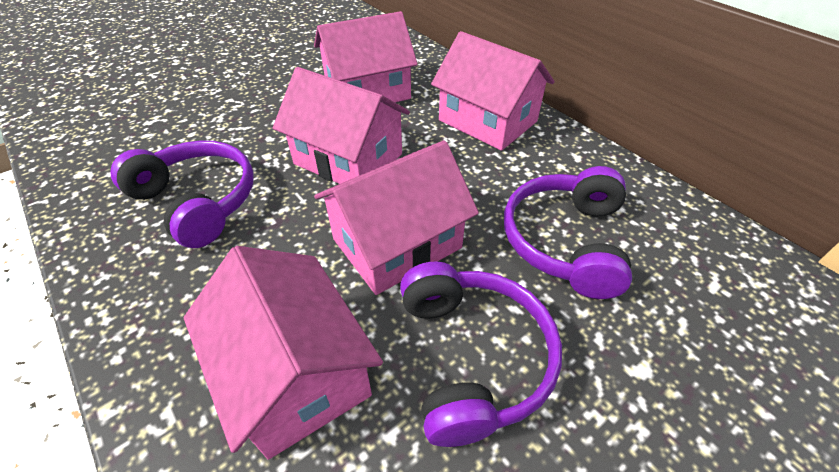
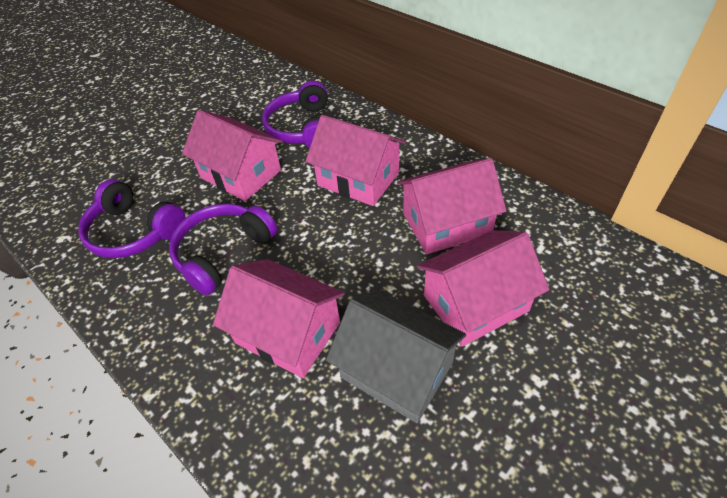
grey house: none = 0 -> [326,290,466,423] = 1

